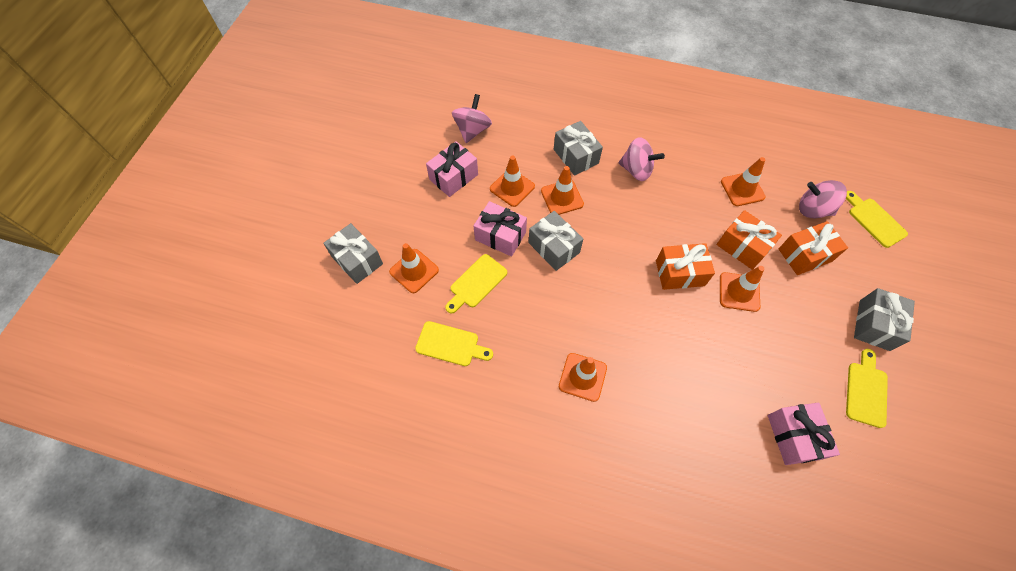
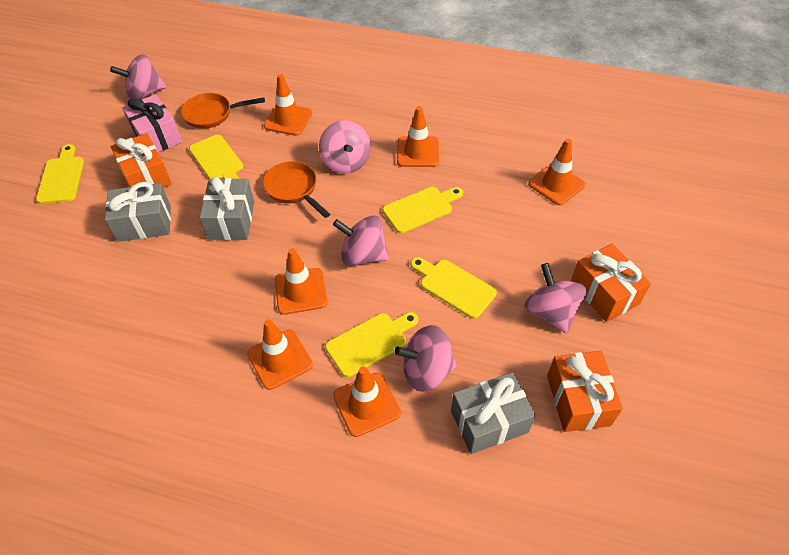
grey gift: [323,223,383,284] [528,211,583,271] [554,121,603,176] [854,288,915,351] = 4 -> [105,182,171,242] [199,176,254,240] [451,372,536,454] = 3
orange pan: none = 0 -> [181,93,265,129] [263,161,330,218] = 2
pink gift: [426,141,478,197] [474,201,527,257] [768,403,840,465] = 3 -> [122,94,182,152] = 1
pink spinning top: [452,94,492,143] [619,137,665,181] [799,180,847,218] = 3 -> [110,54,166,100] [319,120,371,174] [333,215,389,266] [394,325,457,392] [524,263,587,333] = 5
yellow cutting board: [415,321,493,366] [445,254,507,313] [846,191,908,248] [846,349,888,428] = 4 -> [36,144,84,204] [189,135,243,179] [325,312,418,377] [383,187,463,233] [410,257,497,319] = 5

